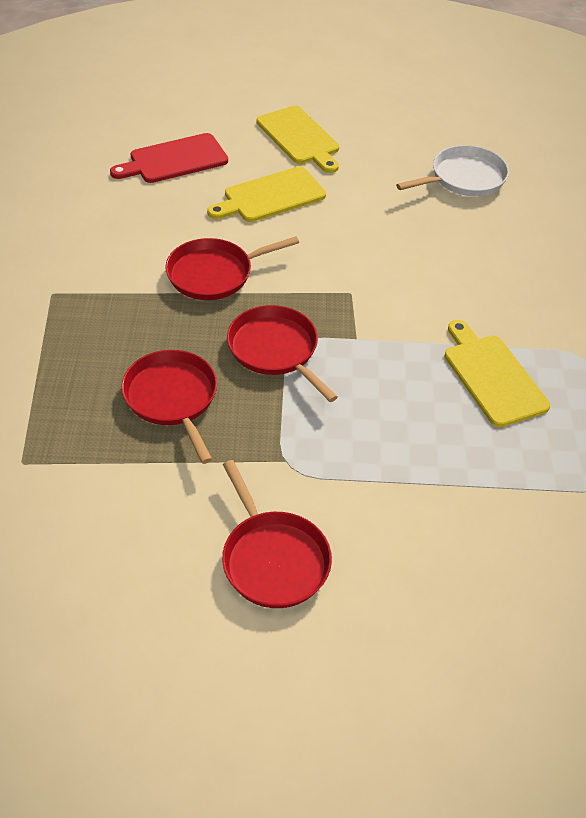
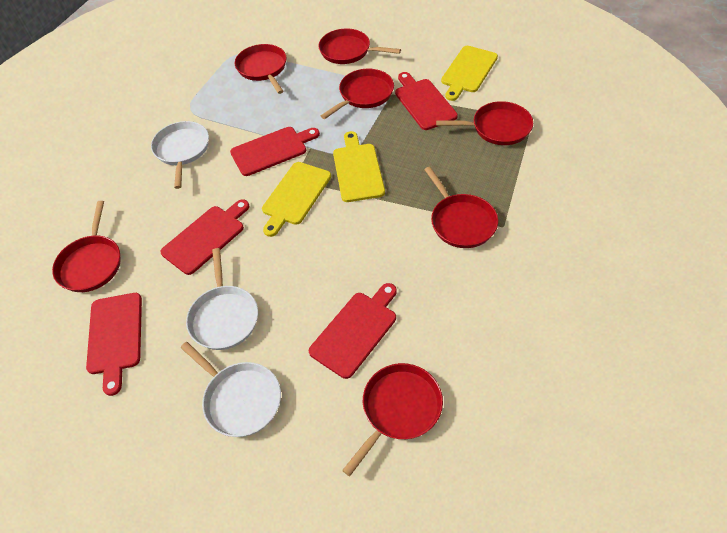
red cutting board: [110,133,228,183] = 1 -> [86,293,142,396] [160,200,250,275] [230,127,320,176] [309,283,397,379] [395,72,458,130] = 5
red pan: [121,350,217,464] [165,236,299,300] [222,460,332,608] [227,305,338,402] = 4 -> [52,201,121,292] [235,44,287,94] [318,29,401,64] [321,68,394,119] [342,363,443,476] [424,167,498,248] [436,101,533,145] = 7
white pan: [396,145,509,196] = 1 -> [151,121,209,189] [181,342,281,437] [186,248,258,350] = 3

